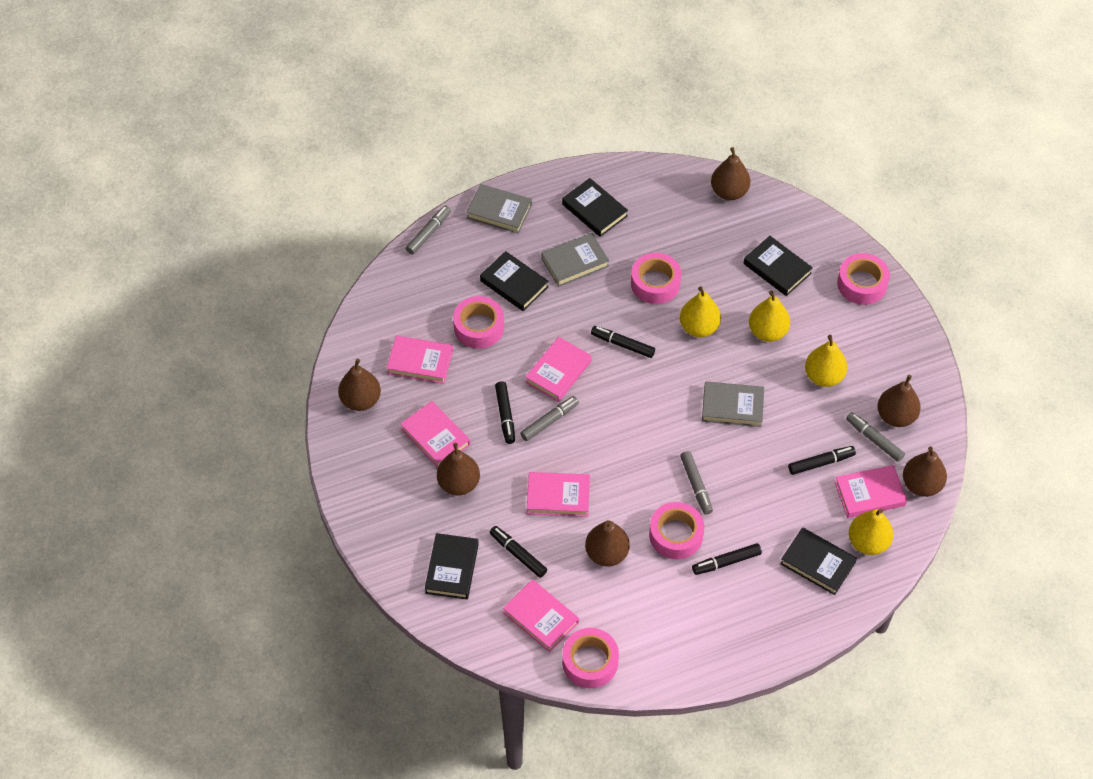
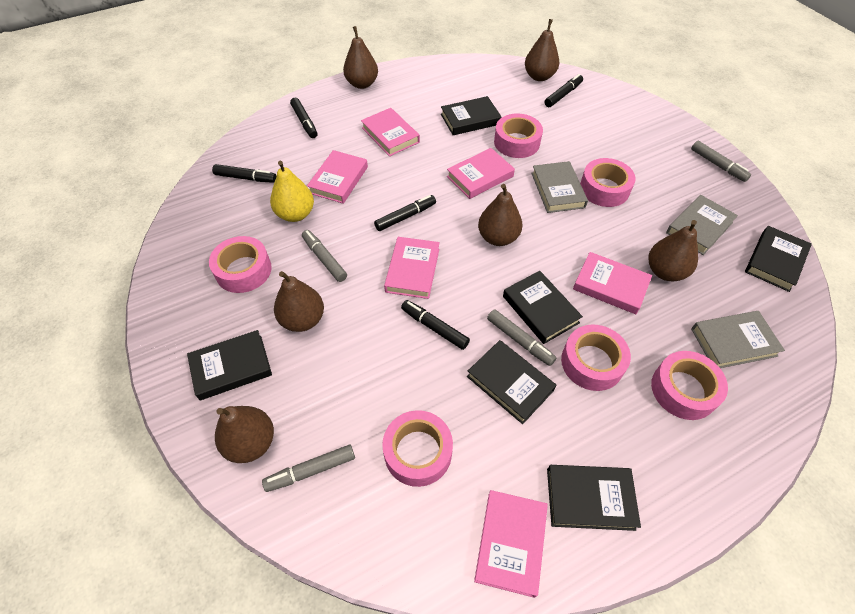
black book: [425,533,479,599] [480,251,549,311] [562,178,628,237] [744,236,813,296] [780,527,857,595] = 5 -> [187,330,272,400] [441,96,501,135] [467,340,556,424] [503,271,583,344] [547,465,641,531] [745,226,812,292] = 6
pink tape: [453,296,504,349] [562,628,619,688] [631,253,682,304] [649,502,704,559] [837,253,890,305] = 5 -> [209,236,272,293] [382,410,453,487] [494,113,543,158] [561,325,631,391] [580,158,636,207] [651,351,728,420] = 6
yellow pear: [680,286,721,337] [749,291,790,342] [805,335,847,387] [849,509,893,555] = 4 -> [270,161,314,222] = 1

